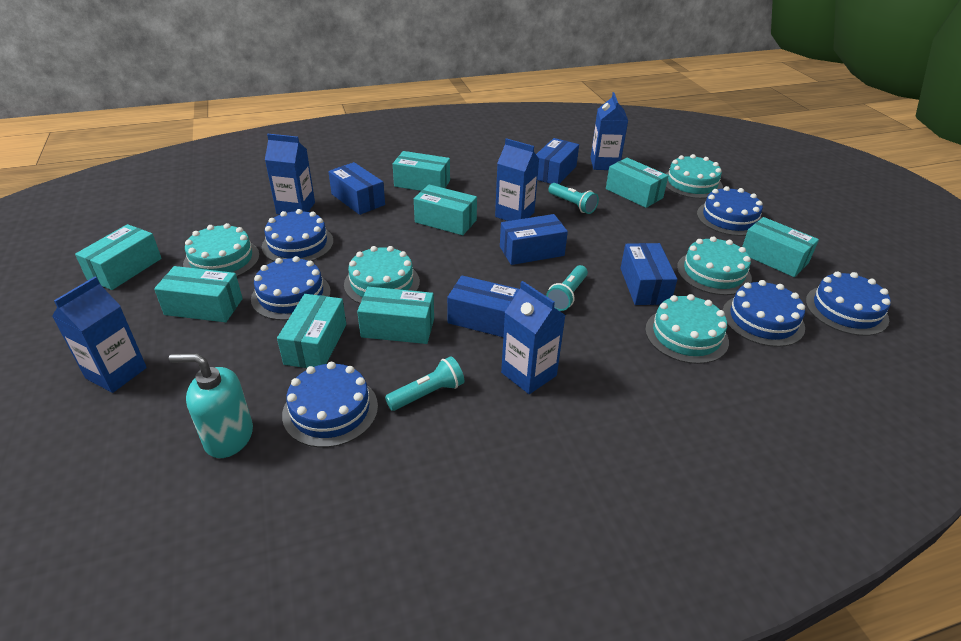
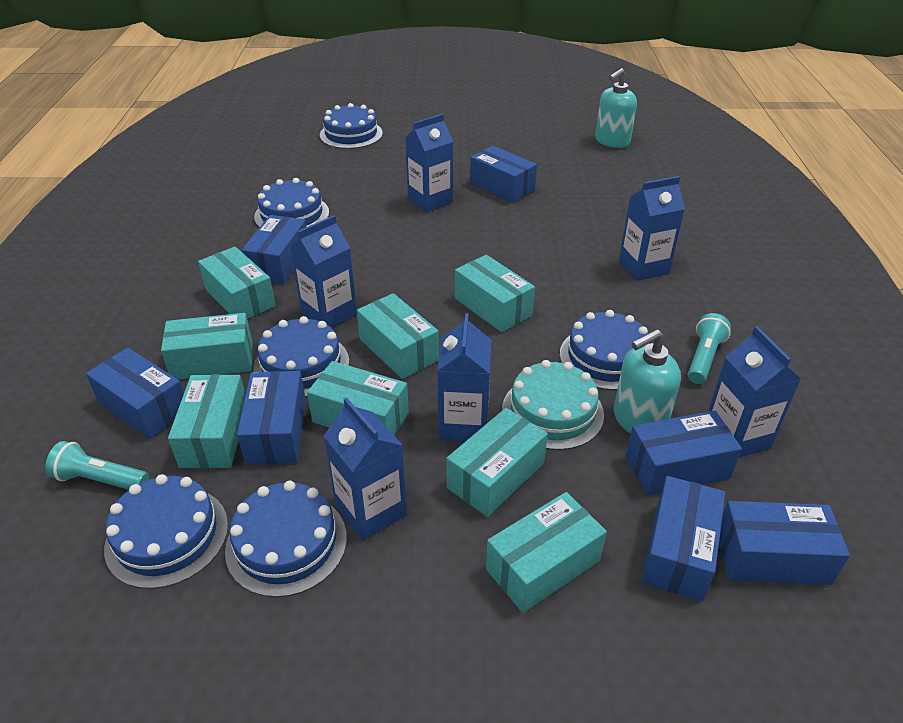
blue box: [328,162,385,215] [447,276,519,337] [500,214,568,265] [536,138,579,184] [621,243,677,305] = 5 -> [86,348,184,439] [237,371,306,465] [241,215,307,284] [470,146,537,203] [626,411,742,495] [642,476,725,601] [719,501,850,585] = 7
blue carton: [52,277,147,393] [265,134,315,214] [495,138,539,221] [501,281,566,394] [591,92,628,170] = 5 -> [290,215,357,328] [324,397,407,541] [405,114,453,212] [437,313,492,442] [619,176,685,281] [708,326,801,458] = 6
turquoise cake: [183,223,260,277] [344,246,420,304] [645,294,729,364] [665,154,723,199] [677,236,752,295] = 5 -> [502,360,604,450] = 1
turquoise flashlight: [385,356,464,411] [546,265,588,311] [548,183,599,214] = 3 -> [45,441,149,490] [688,313,731,384] = 2
turquoise soap dispenser: [169,353,253,458] = 1 -> [595,68,637,148] [614,329,681,434] = 2

